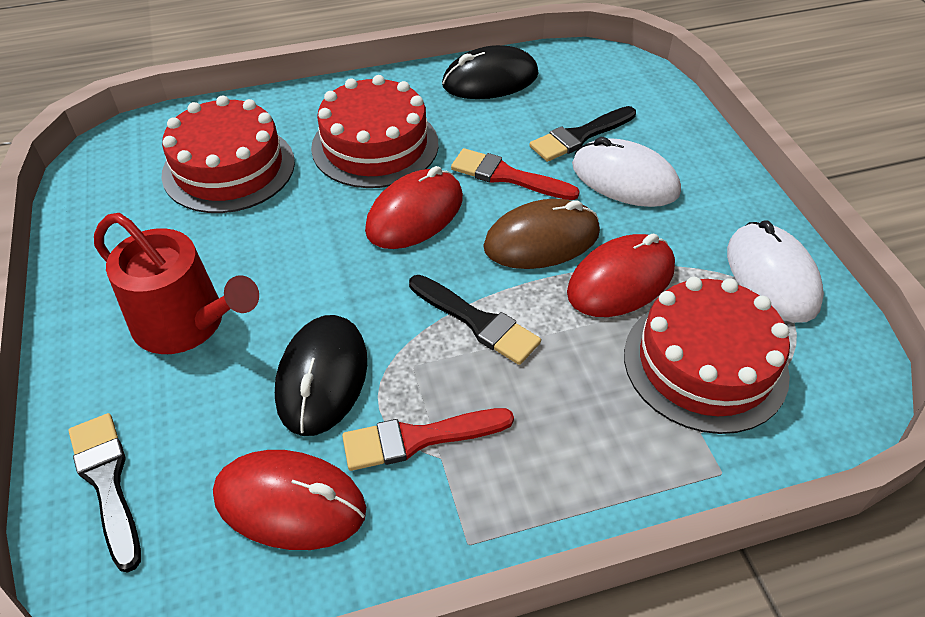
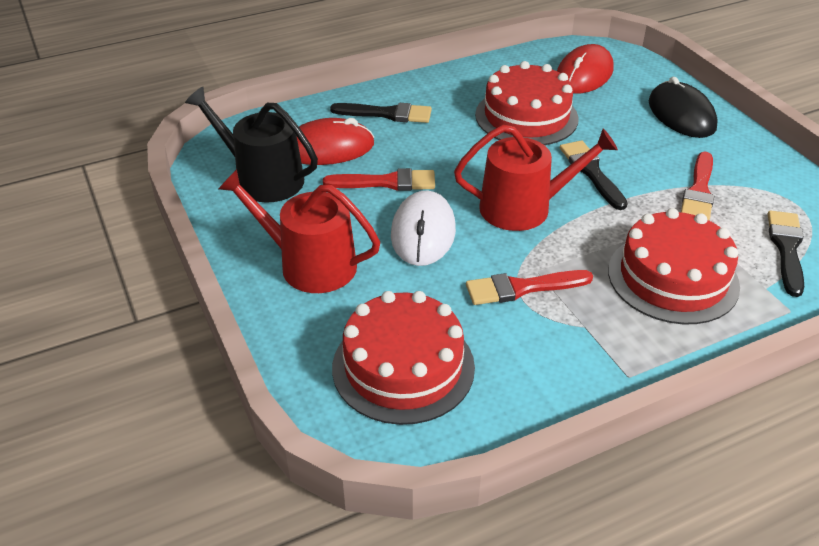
black mouse: [275,315,367,436] [442,45,539,99] = 2 -> [649,77,718,138] = 1
black watering can: none = 0 -> [185,87,318,202] = 1
brown mouse: [483,199,600,269] = 1 -> none = 0
red brush: [342,408,514,471] [451,148,580,200] = 2 -> [323,168,435,191] [466,270,593,305] [681,152,714,220] = 3
red mouse: [213,450,366,550] [365,166,463,249] [567,233,675,317] = 3 -> [297,118,374,165] [557,44,614,93] = 2
red watering can: [94,213,259,354] = 1 -> [218,169,380,293] [454,125,618,231] = 2
white mouse: [572,137,681,207] [727,220,824,323] = 2 -> [391,191,456,266] = 1

